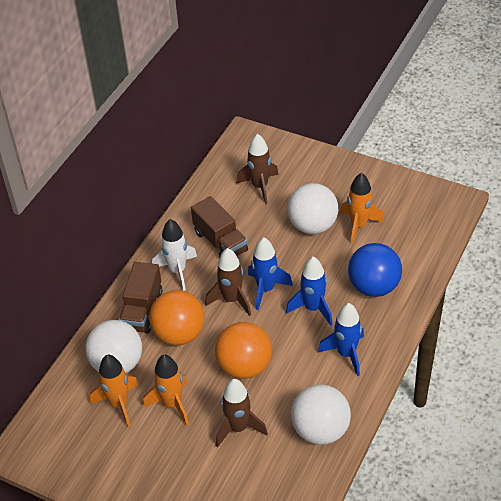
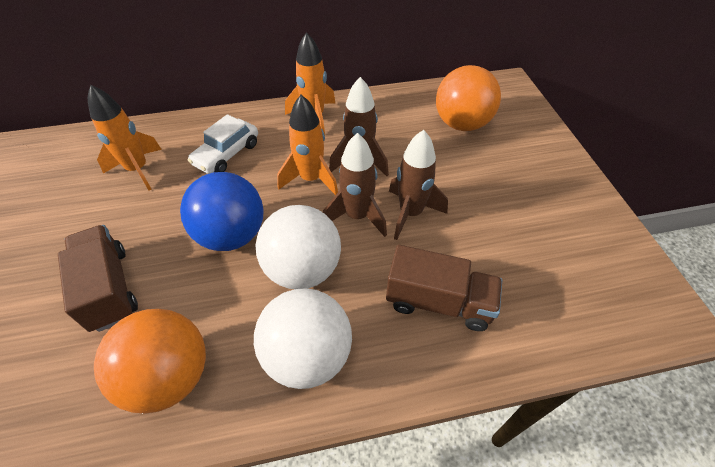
blue rocket: [248,237,293,310] [286,257,333,326] [318,303,364,376] = 3 -> none = 0
white ball: [85,320,142,374] [288,183,338,234] [291,384,351,445] = 3 -> [254,288,352,389] [256,205,341,289] = 2
white car: none = 0 -> [188,114,258,174] = 1
white rocket: [152,219,197,291] = 1 -> none = 0

